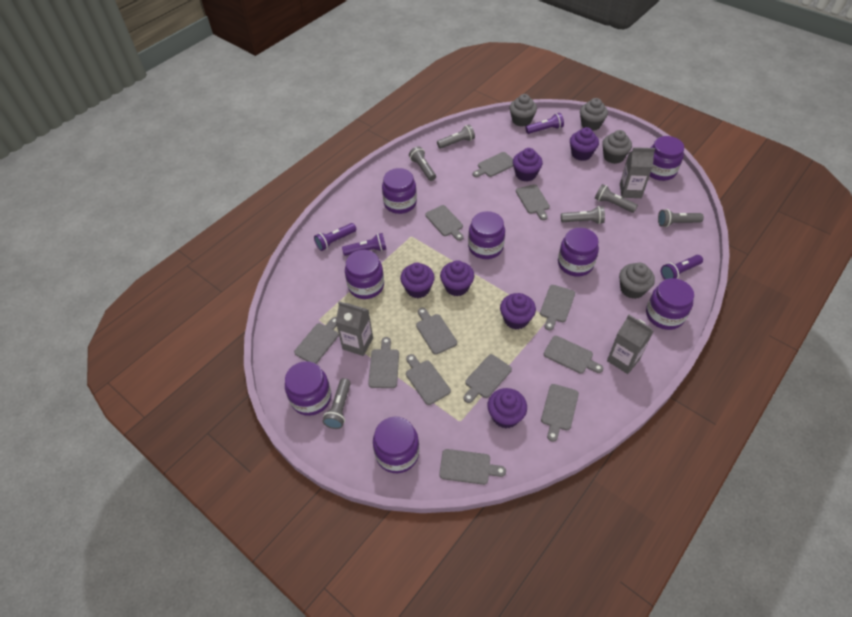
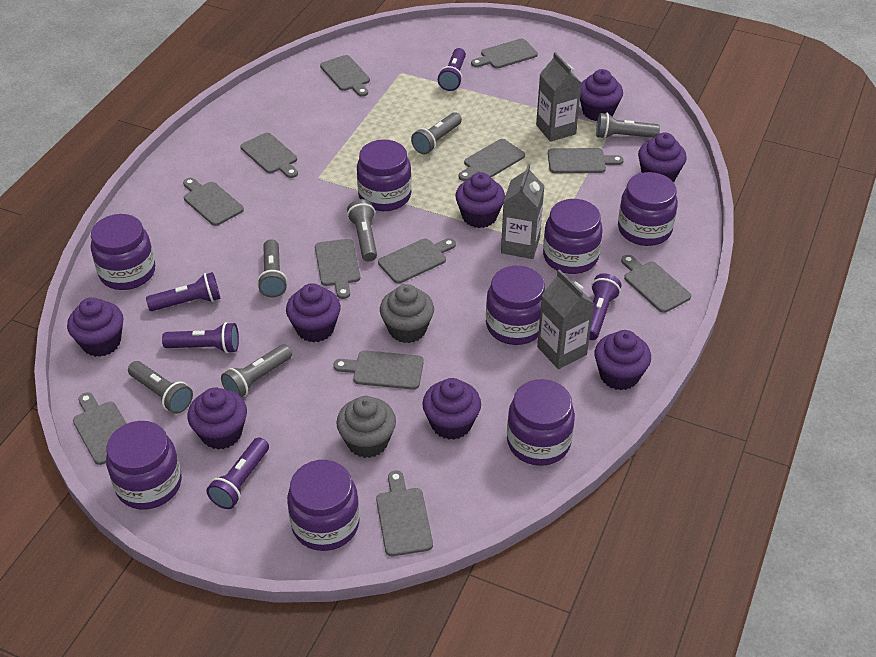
grey cupcake: [509,94,537,126] [580,98,608,131] [602,130,632,164] [619,263,655,299] = 4 -> [336,396,396,458] [380,284,434,343] = 2
purple cupcake: [400,263,435,298] [440,260,474,296] [487,388,527,428] [500,293,536,330] [513,148,543,182] [570,127,599,161] = 6 -> [67,297,124,357] [188,387,247,450] [286,283,341,342] [422,378,481,440] [455,172,505,228] [580,69,623,121] [594,330,651,390] [638,132,687,182] = 8
purple flashlight: [314,223,356,251] [342,233,386,256] [525,113,564,134] [661,255,703,280] = 4 -> [146,272,220,311] [162,322,239,353] [206,437,269,509] [438,48,466,91] [589,273,621,340] = 5

